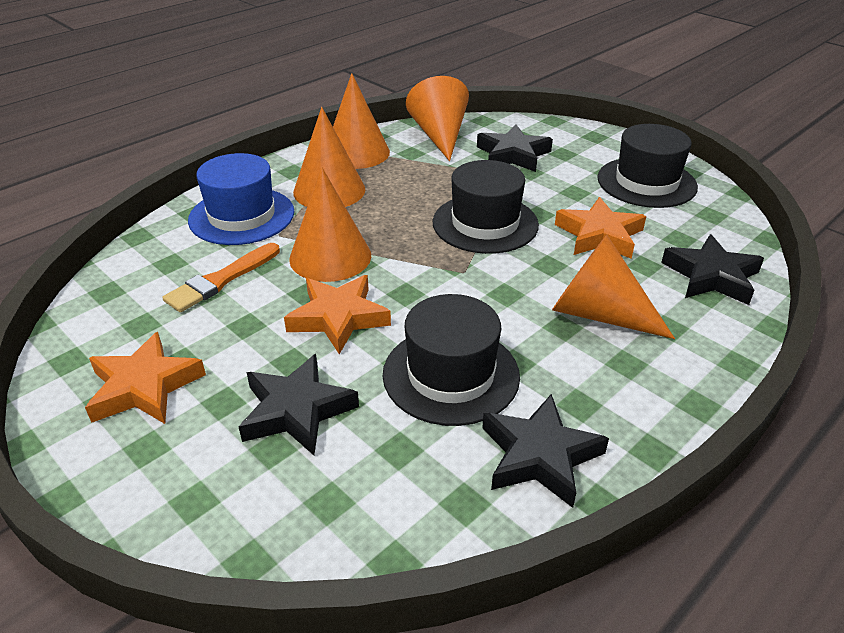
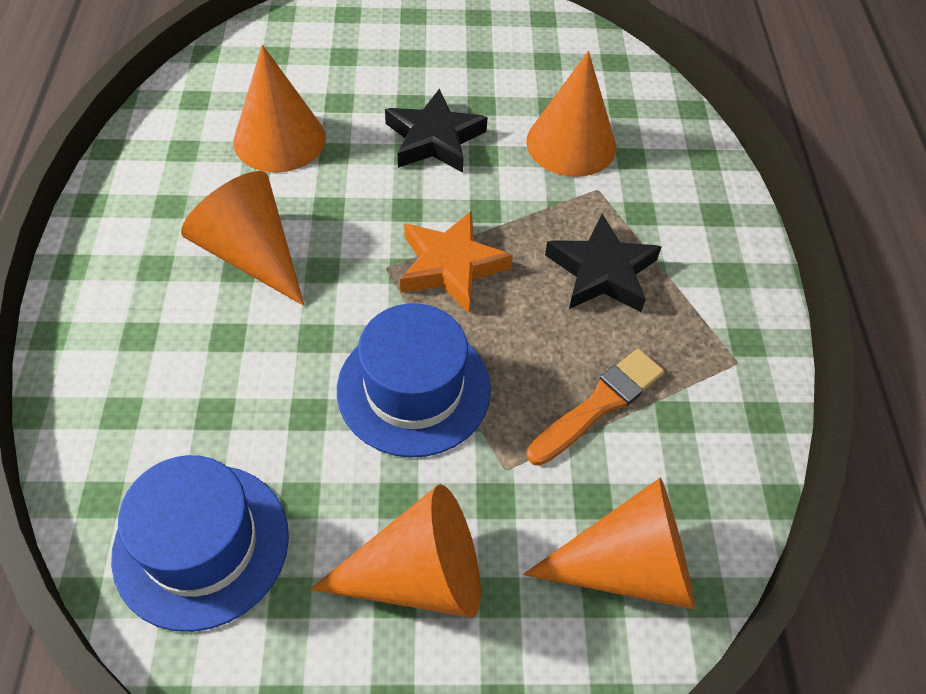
black hat: [383,294,520,426] [433,160,539,254] [597,124,698,208] = 3 -> none = 0
black star: [239,354,359,455] [477,125,553,172] [482,394,609,508] [661,234,764,305] = 4 -> [385,88,488,173] [545,214,661,312] = 2
blue hat: [188,153,294,245] = 1 -> [111,455,289,632] [337,303,491,458] = 2
orange star: [85,332,206,424] [284,275,391,354] [555,197,646,259] = 3 -> [400,210,513,313] = 1

